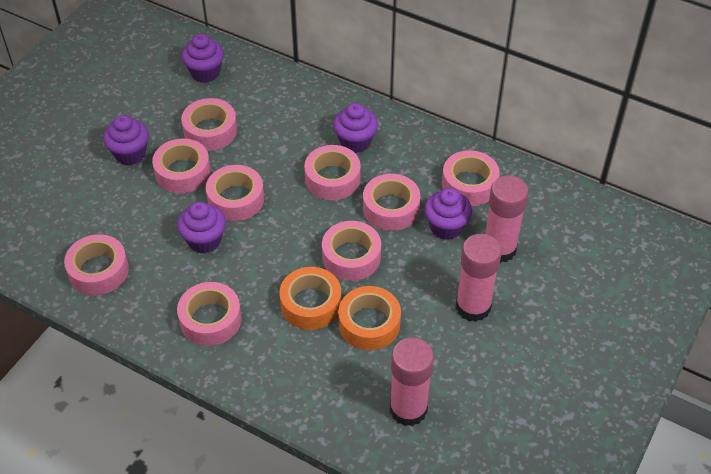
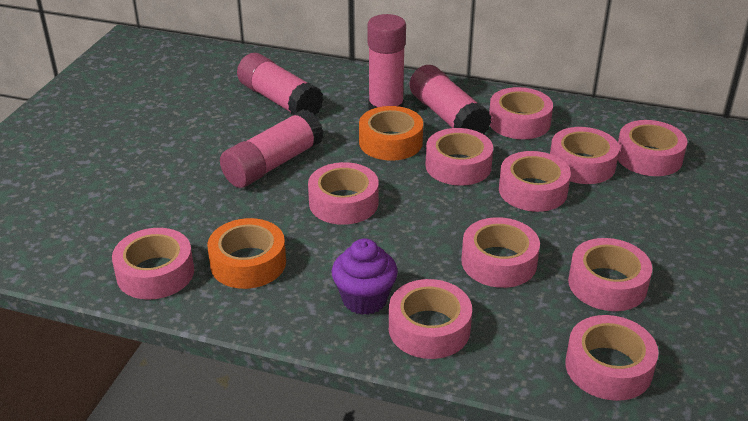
pink glue stick: [390,337,434,426] [456,234,502,322] [485,175,529,263] = 3 -> [220,110,324,188] [237,53,324,115] [367,14,406,110] [410,65,492,135] = 4
pink tape: [64,234,129,295] [152,138,211,193] [177,282,242,346] [181,98,237,151] [206,165,264,221] [304,145,361,200] [322,221,381,281] [363,174,420,231] [442,150,500,206] = 9 -> [112,228,194,300] [308,162,379,225] [389,279,472,359] [425,128,493,186] [461,217,540,288] [489,87,553,139] [499,151,571,212] [550,127,620,184] [565,315,659,401] [568,238,652,311] [618,120,687,176] = 11
purple cupcake: [103,115,149,166] [177,202,226,253] [182,34,224,83] [333,103,378,153] [424,188,472,240] = 5 -> [332,239,398,315] = 1

